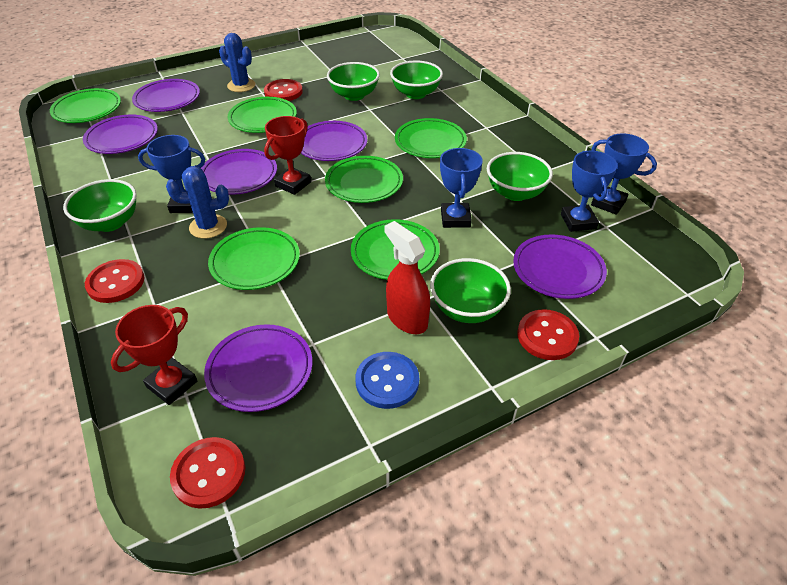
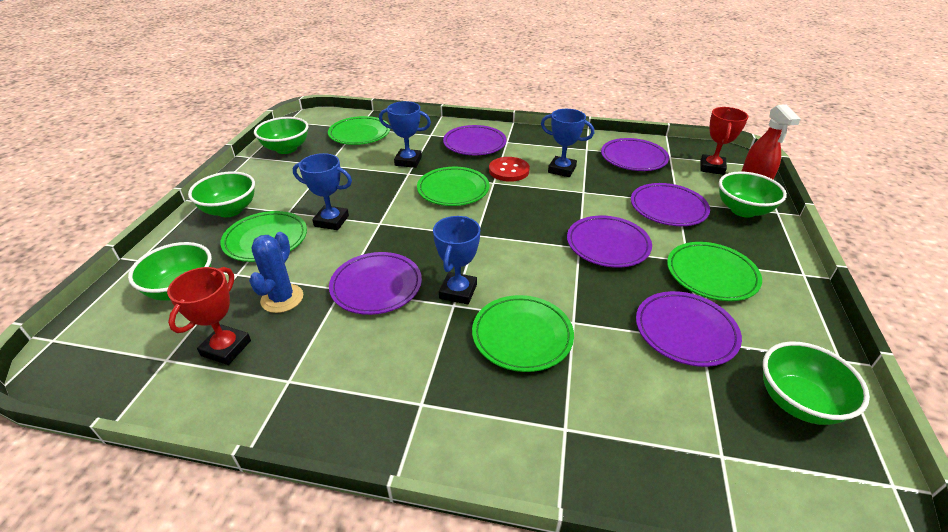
blue button: [356,352,419,409] = 1 -> none = 0
blue cactus: [166,166,229,239] [219,33,256,92] = 2 -> [249,232,303,313] = 1
green plate: [50,88,121,123] [208,227,300,290] [228,97,297,133] [325,156,403,203] [351,219,439,280] [395,118,467,158] = 6 -> [221,211,307,262] [328,116,390,145] [417,167,490,206] [472,295,574,372] [667,242,762,301] = 5
red button: [85,259,144,303] [170,437,245,509] [264,79,303,101] [517,309,579,360] = 4 -> [489,157,530,182] = 1

